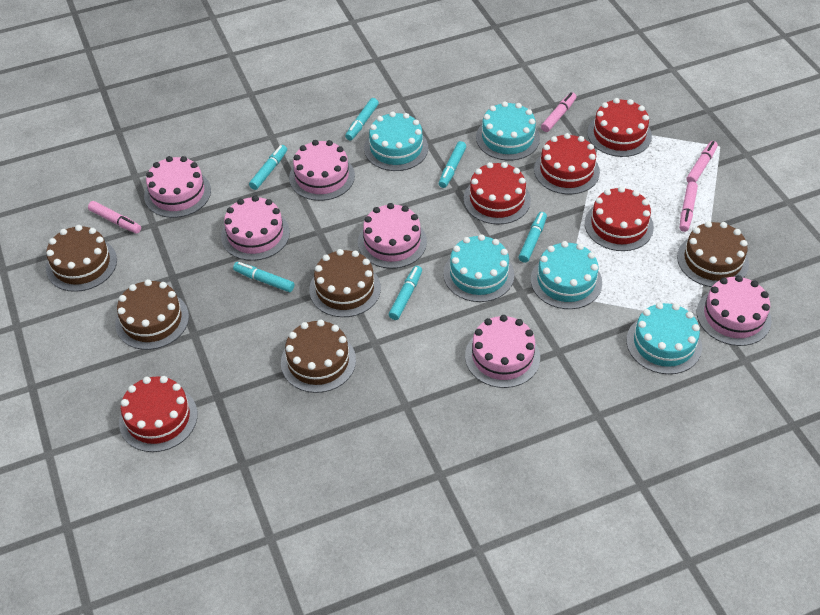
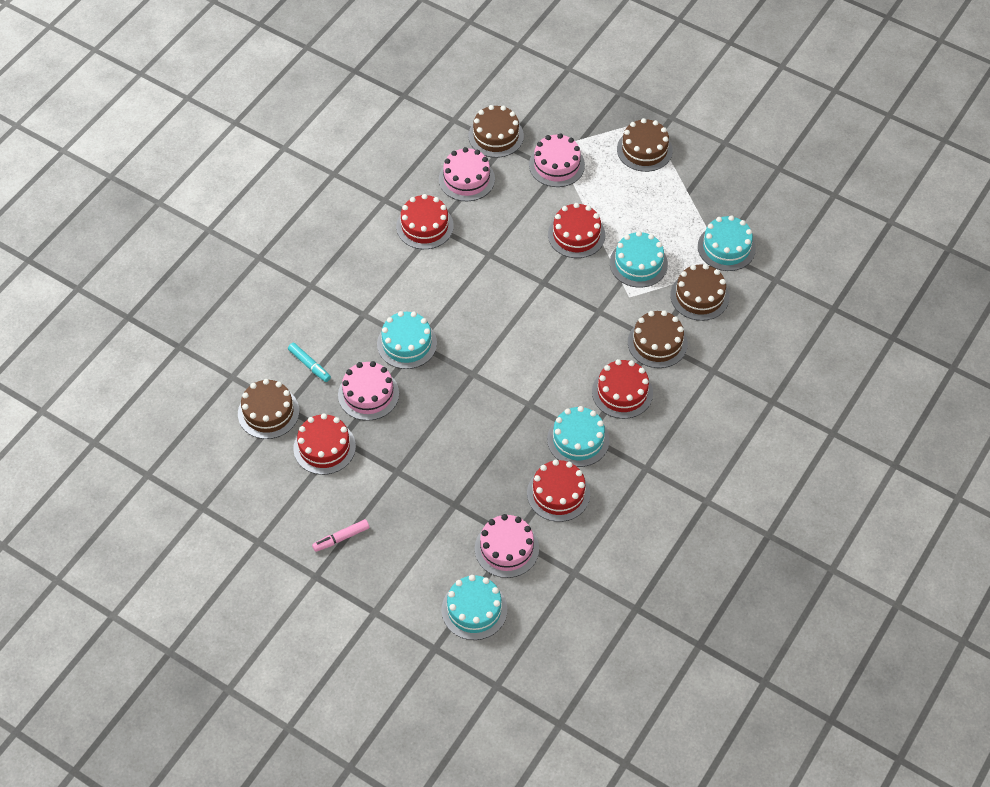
pink cake: [144,156,211,218] [221,196,290,261] [289,140,355,201] [358,203,427,269] [465,315,540,388] [697,275,772,346] = 6 -> [338,361,399,421] [439,147,495,201] [475,514,539,578] [529,133,585,187] = 4
pink marker: [88,201,141,234] [541,92,576,132] [680,182,698,232] [686,141,718,183] = 4 -> [312,519,370,552] = 1
turquoise marker: [233,262,294,292] [249,145,287,190] [345,98,379,141] [389,266,422,320] [439,141,466,188] [519,212,547,263] = 6 -> [288,343,331,382] = 1

